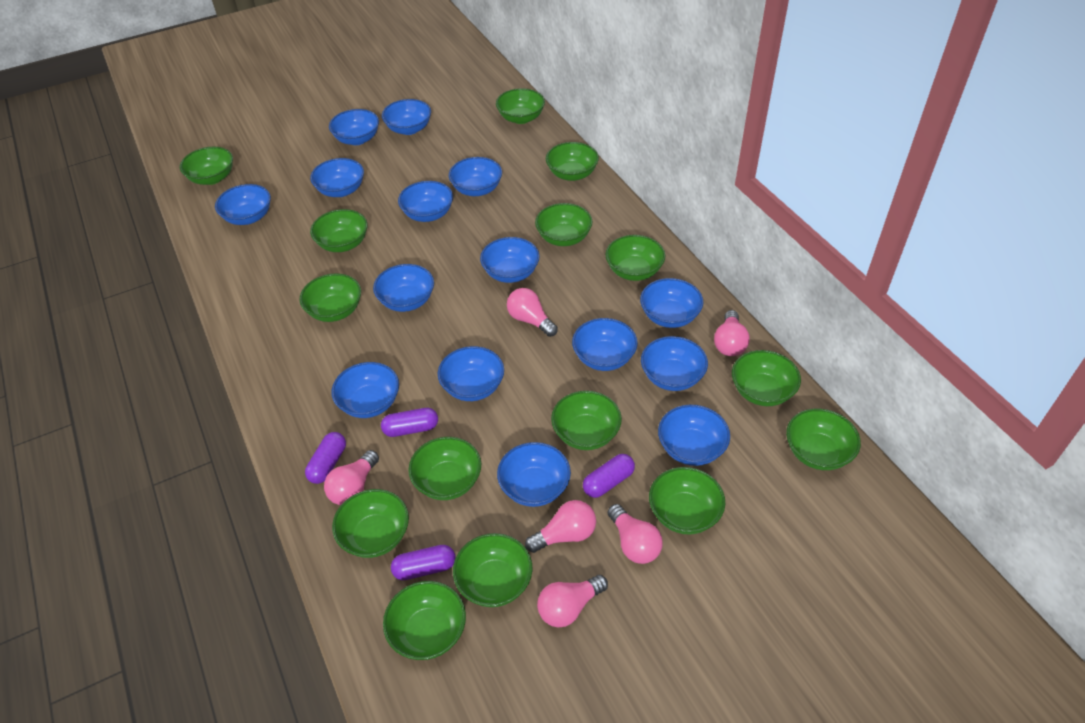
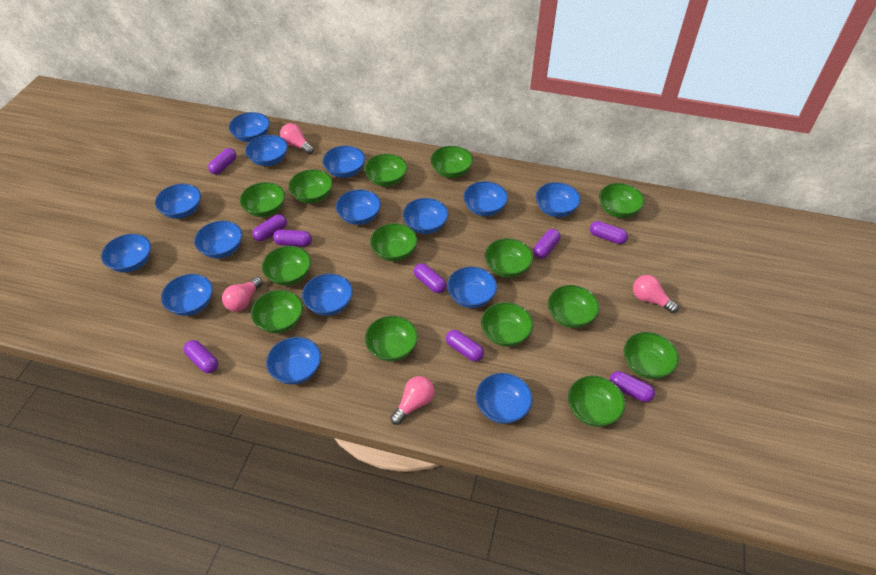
green bowl: [180,147,233,185] [299,273,361,322] [310,209,367,252] [332,489,409,558] [383,581,466,660] [408,437,481,500] [453,533,532,607] [496,88,545,124] [535,203,593,246] [546,142,599,181] [551,391,622,450] [605,235,665,281] [649,467,725,534] [732,350,801,406] [786,409,861,470] = 15 -> [240,182,285,217] [251,290,303,333] [262,246,311,286] [288,169,333,203] [364,154,407,187] [365,316,418,361] [370,223,418,261] [431,146,473,178] [481,302,533,347] [485,238,533,278] [548,285,599,328] [568,376,625,427] [599,183,645,218] [624,332,679,379] = 14
pink light bulb: [324,450,379,505] [507,288,558,337] [525,500,596,553] [537,575,608,627] [608,504,663,564] [714,310,750,356] = 6 -> [222,277,263,312] [280,123,314,154] [390,376,434,425] [633,275,679,313] = 4
purple capsule: [305,432,346,484] [381,408,438,437] [391,545,456,580] [583,454,635,498] = 4 -> [184,340,218,373] [208,148,237,175] [252,214,287,242] [273,230,312,247] [414,263,447,293] [446,330,484,362] [533,229,560,259] [590,221,628,244] [609,371,655,402] = 9

